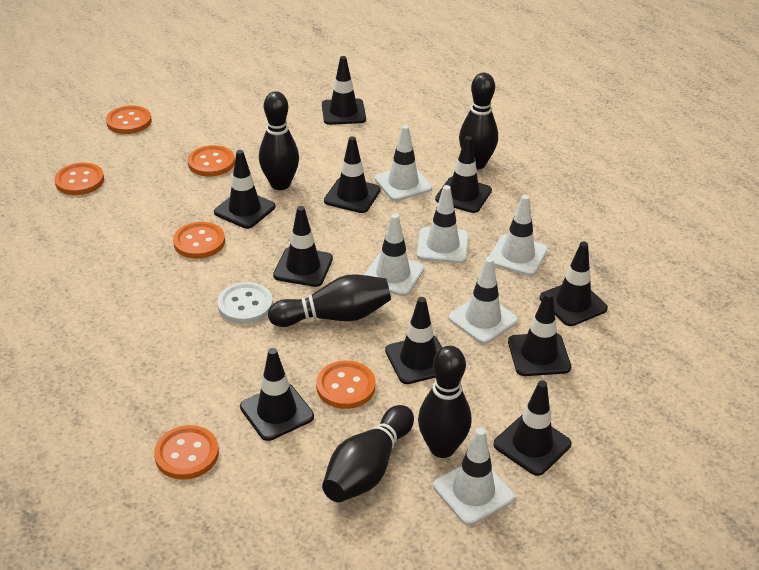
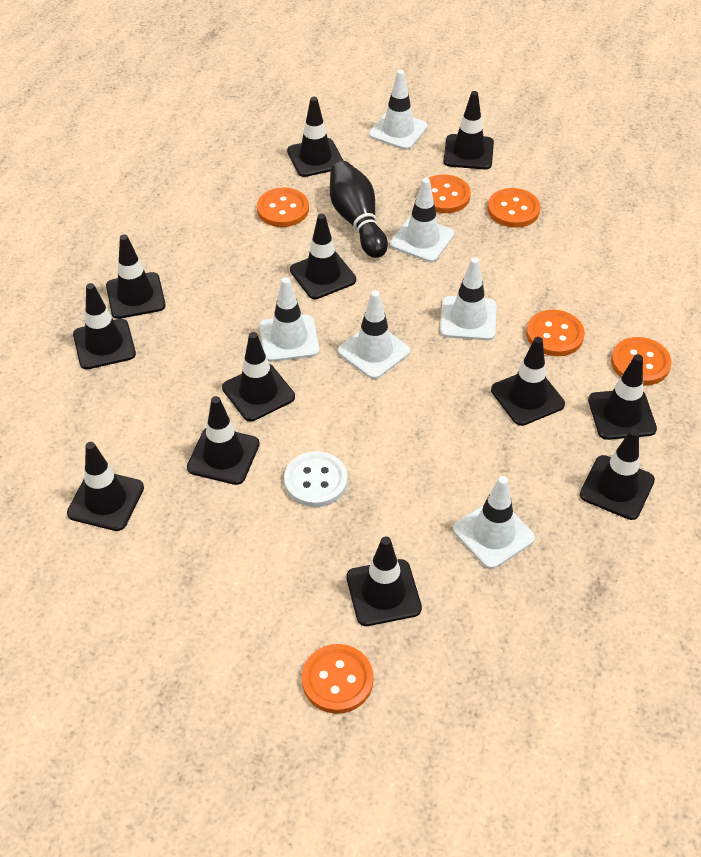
black bowling pin: [259,91,299,190] [268,274,391,327] [322,405,414,503] [418,346,472,458] [459,73,498,170] = 5 -> [330,161,388,258] = 1
black traffic cone: [214,150,276,229] [240,348,314,441] [273,206,333,287] [322,56,366,125] [324,136,381,213] [385,297,442,384] [435,136,492,213] [493,381,571,476] [508,292,571,376] [540,242,608,326] = 10 -> [67,442,144,531] [73,283,136,369] [106,234,166,319] [187,396,260,485] [222,332,295,421] [287,97,343,177] [290,214,356,299] [346,536,422,626] [443,91,494,169] [491,337,565,426] [580,429,655,520] [588,354,657,440] = 12

